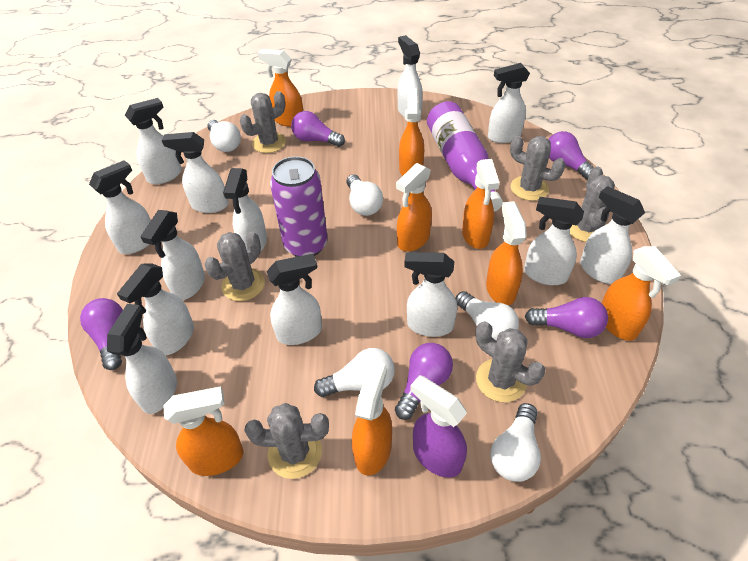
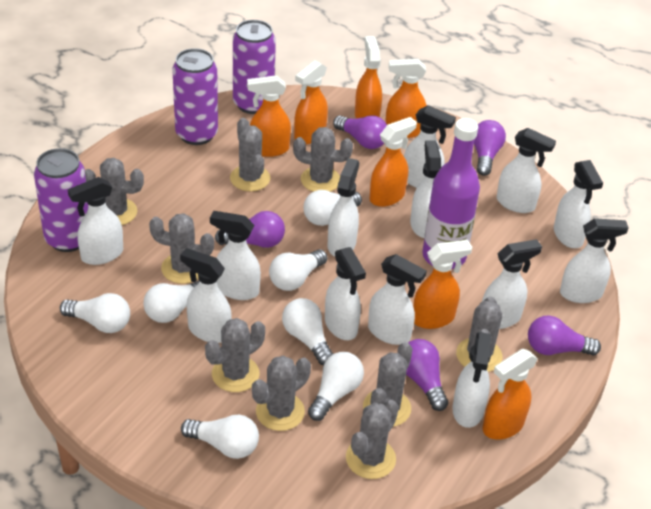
grey cactus: [204,232,265,301] [240,91,286,153] [244,403,329,479] [476,321,545,402] [510,135,565,201] [570,166,615,242] = 6 -> [85,158,144,225] [149,213,214,284] [205,318,265,392] [230,118,270,191] [252,356,311,431] [293,127,353,192] [346,400,399,479] [363,342,413,427] [456,297,502,372] = 9
orange spray bottle: [163,386,244,476] [257,49,303,127] [352,361,392,476] [396,163,432,252] [399,88,424,176] [462,159,500,249] [486,201,527,305] [602,246,681,341] = 8 -> [247,75,291,157] [294,60,328,144] [355,36,382,119] [370,117,417,207] [386,59,427,138] [413,240,472,329] [483,349,538,440] = 7
purple can: [270,156,328,257] = 1 -> [34,148,88,252] [172,48,218,145] [233,20,276,114] = 3
purple spray bottle: [410,375,467,478] = 1 -> none = 0
white light bulb: [207,120,241,152] [314,348,395,397] [346,174,383,216] [455,291,519,341] [490,403,541,482] = 5 -> [60,293,130,333] [144,280,199,323] [181,415,259,459] [269,249,328,291] [282,298,333,365] [304,190,362,226] [308,352,364,421] = 7

